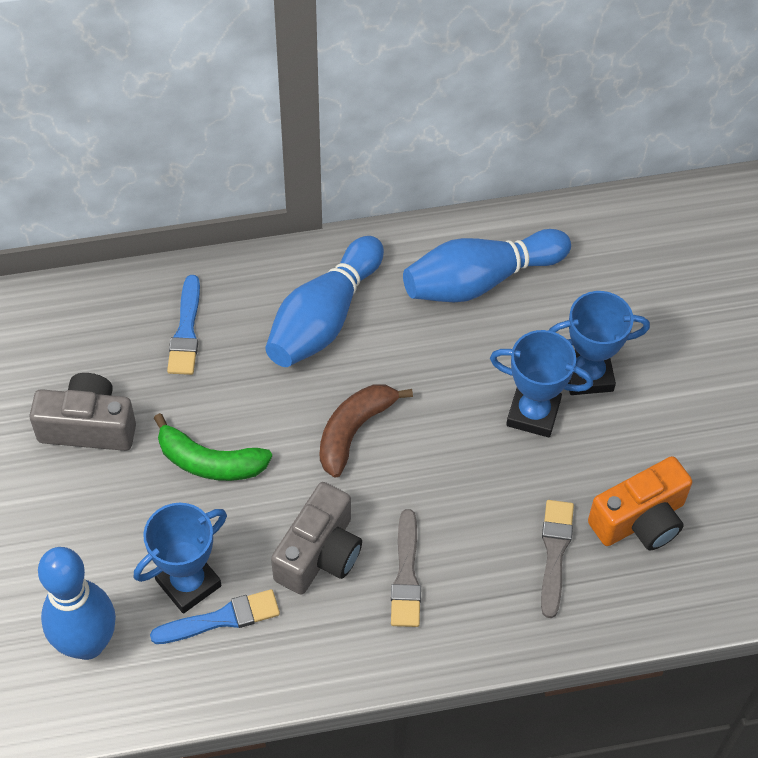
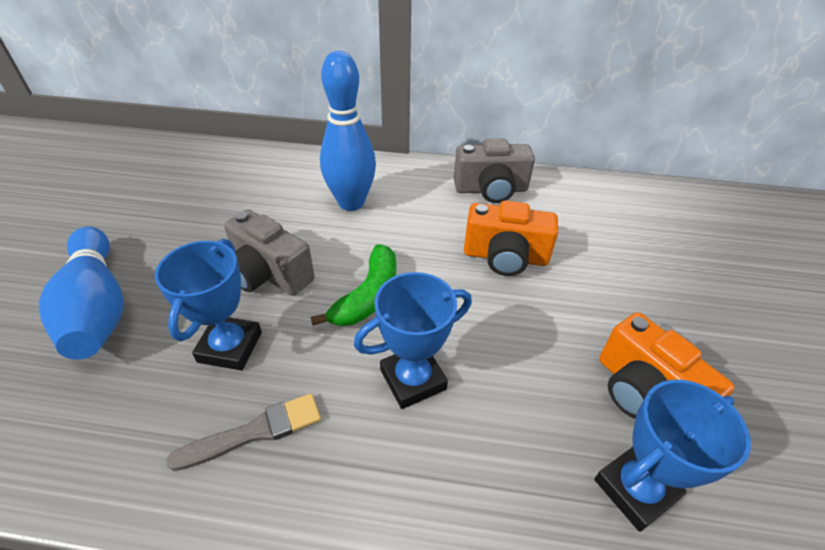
blue bowling pin: [38,547,116,660] [265,236,384,367] [403,229,571,302] = 3 -> [39,226,124,360] [320,51,376,211] = 2
blue brush: [150,589,280,644] [167,275,200,375] = 2 -> none = 0
brown banana: [320,384,413,477] = 1 -> none = 0
grey brush: [391,509,421,627] [541,500,574,618] = 2 -> [166,393,321,471] = 1
orange camera: [588,456,692,551] = 1 -> [464,201,558,276] [599,312,734,419] = 2

